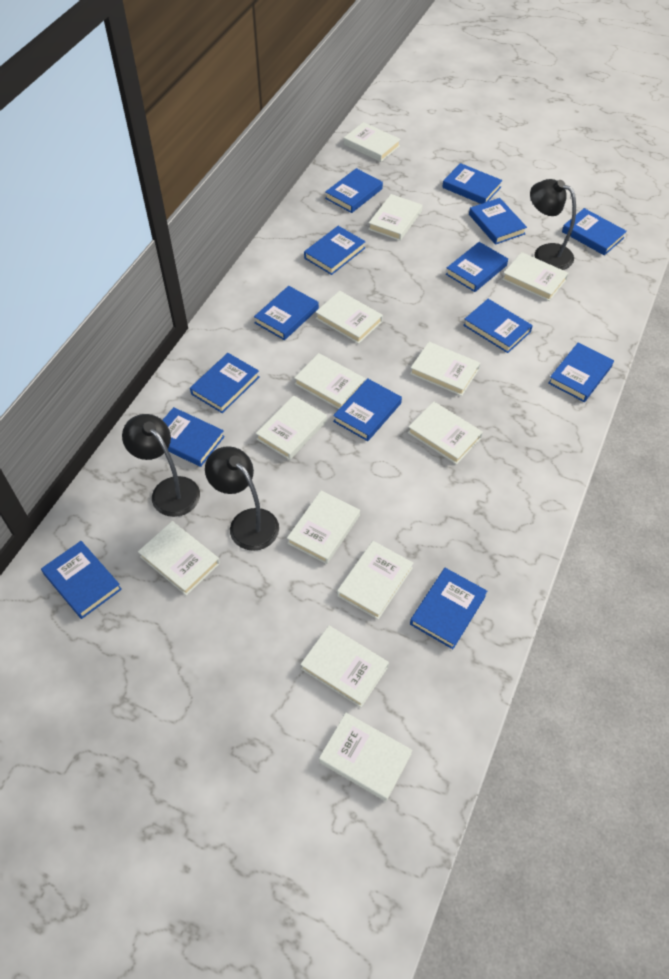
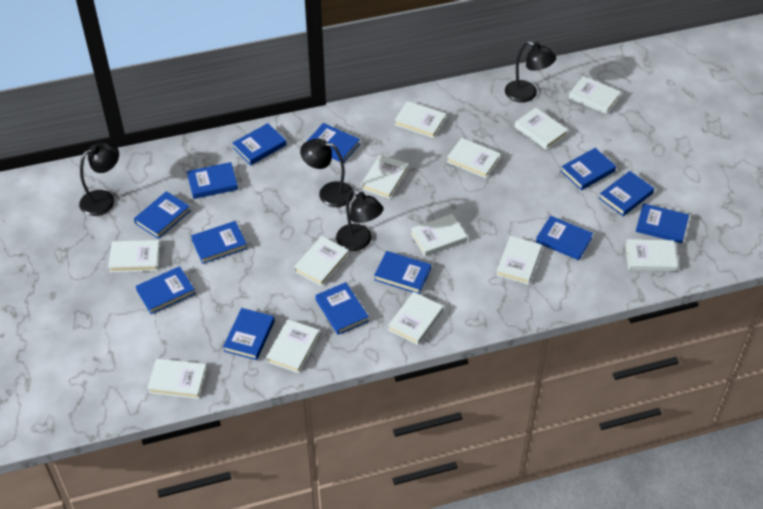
black lamp: [122,414,200,517] [205,446,279,551] [530,179,576,270] = 3 -> [79,142,119,216] [300,138,354,207] [336,189,383,251] [505,41,556,103] = 4
blue book: [41,541,122,619] [163,407,225,467] [190,353,260,413] [254,286,319,340] [304,226,366,275] [325,168,383,213] [333,378,402,441] [410,568,487,649] [442,163,502,204] [446,242,508,292] [463,299,533,353] [469,198,527,245] [548,343,614,402] [562,208,627,255] = 14 -> [134,191,190,239] [136,266,195,314] [187,162,238,199] [191,221,247,264] [223,308,275,360] [232,123,286,165] [306,123,360,163] [315,282,369,335] [374,251,431,294] [536,216,593,260] [561,148,616,190] [599,171,654,216] [636,203,689,243] = 13

